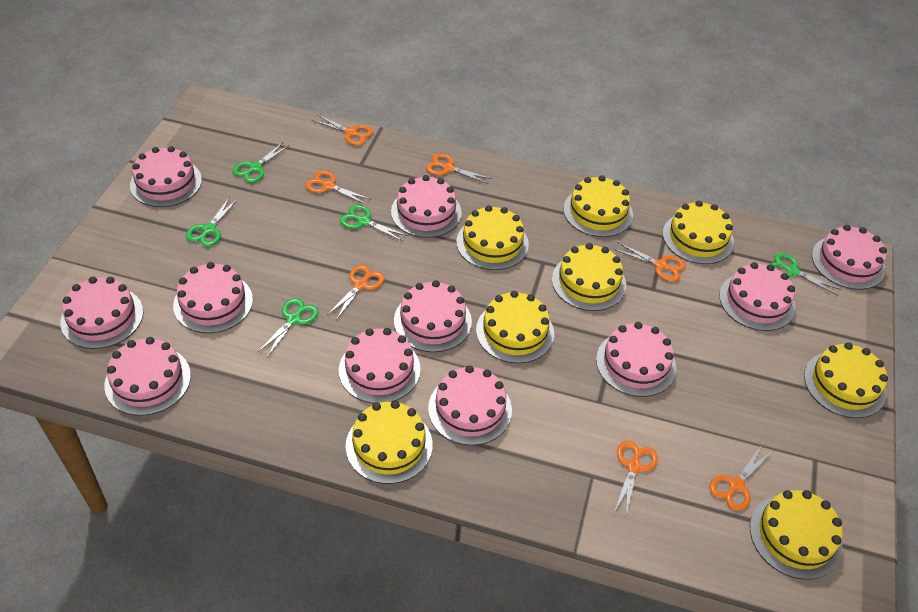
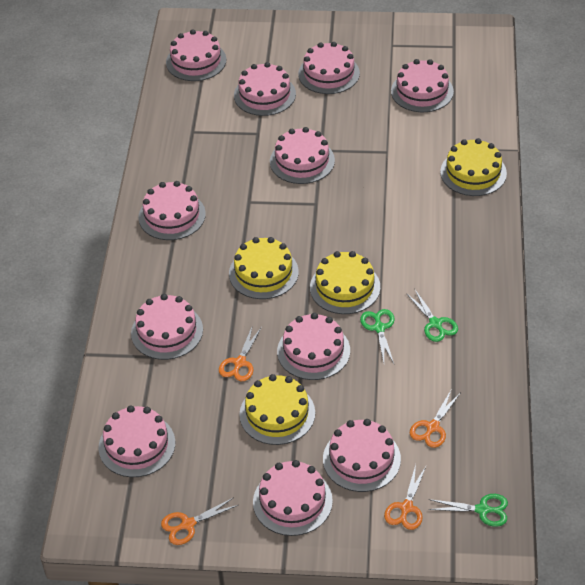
green scissors: [186,197,238,247] [233,142,290,183] [257,298,318,357] [340,205,408,241] [769,253,841,295] = 5 -> [360,309,394,364] [406,290,458,342] [428,494,508,527] = 3
orange scissors: [305,170,371,205] [312,115,373,146] [327,265,384,320] [426,153,492,184] [614,243,685,282] [615,441,658,515] [709,445,771,511] = 7 -> [161,497,238,545] [219,325,262,381] [384,465,426,530] [410,390,460,448] = 4
yellow cake: [346,401,433,484] [456,205,529,270] [476,291,554,363] [552,243,626,311] [563,175,633,237] [663,201,734,264] [750,490,843,580] [804,342,888,418] = 8 -> [229,237,299,299] [239,374,315,445] [310,251,380,314] [440,138,507,196] = 4

